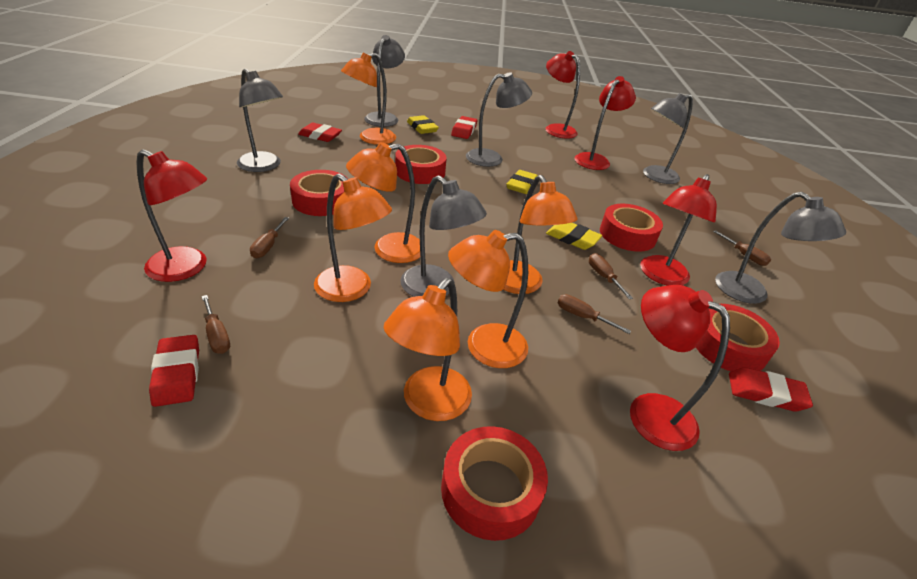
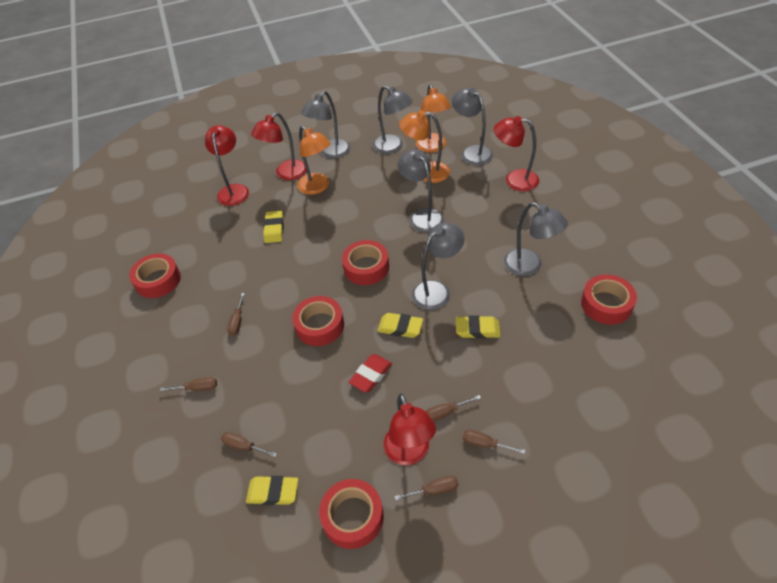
brown screwdriver: [201,295,230,354] [250,217,289,258] [558,294,631,334] [589,253,633,299] [713,230,771,266] = 5 -> [160,377,217,391] [221,432,277,457] [227,293,245,336] [394,476,459,501] [426,395,481,421] [463,430,526,454] = 6
orange lamp: [314,173,392,302] [341,53,396,145] [346,142,420,263] [384,278,472,421] [448,230,528,368] [503,175,578,294] = 6 -> [297,126,331,195] [399,110,450,183] [416,84,451,153] = 3
red eraser: [149,335,199,407] [298,123,342,142] [451,116,477,139] [729,367,813,412] = 4 -> [349,354,392,393] = 1
red lamp: [136,149,207,282] [545,51,580,139] [574,76,636,170] [630,285,730,451] [640,174,717,286] = 5 -> [205,125,249,206] [251,112,306,180] [384,394,436,465] [494,116,539,191] = 4
yellow eraser: [407,115,439,134] [506,170,538,194] [546,223,602,250] = 3 -> [246,476,298,505] [263,211,284,243] [377,313,423,338] [456,315,501,339] = 4

